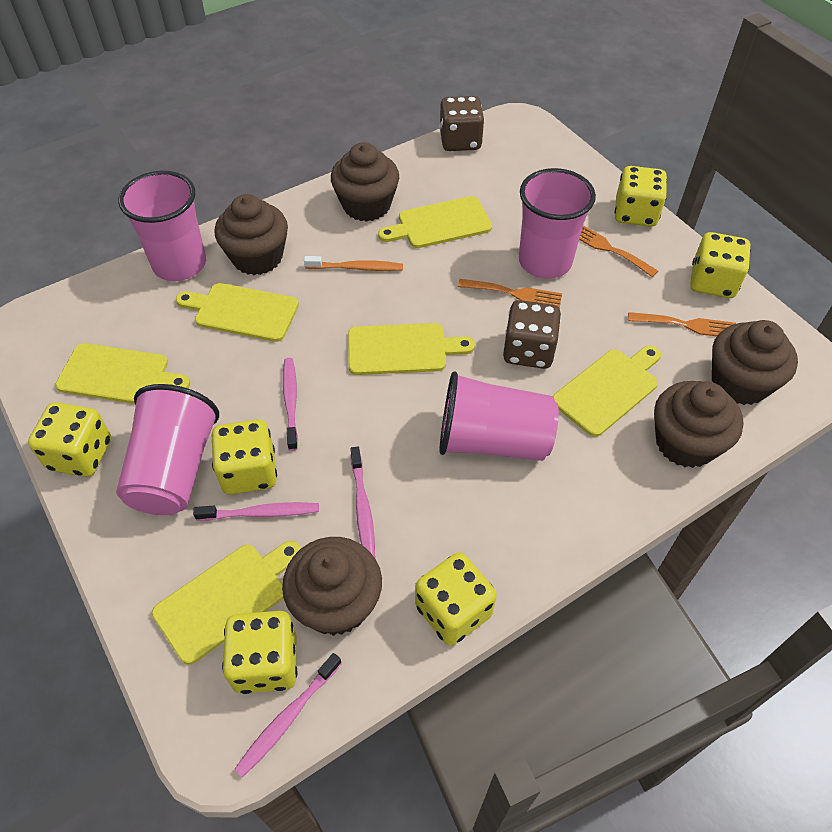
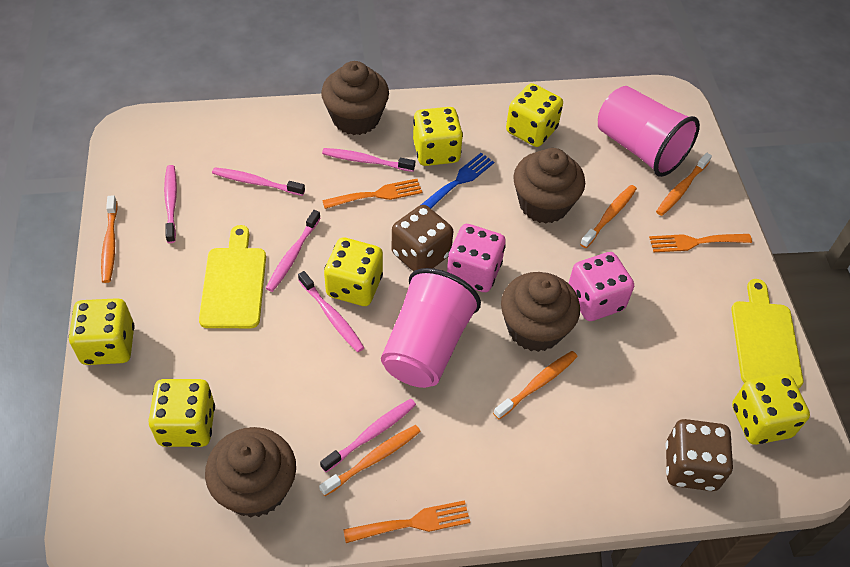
blue fork: none = 0 -> [421,153,494,208] = 1
brown cupcake: [215,194,288,275] [282,537,382,636] [331,142,399,222] [654,381,743,468] [712,320,798,405] = 5 -> [205,427,296,517] [321,61,389,135] [501,272,580,352] [513,148,585,223] = 4
orange toothbrush: [304,256,403,271] = 1 -> [101,195,118,283] [319,425,421,496] [493,351,578,419] [580,185,637,248] [656,152,712,216] = 5
pink cup: [116,384,219,515] [118,171,206,281] [439,371,559,461] [519,168,596,279] = 4 -> [381,268,481,388] [598,86,700,177] = 2
pink dice: none = 0 -> [447,224,506,292] [568,252,634,321] = 2
pink toothbrush: [193,502,319,521] [234,653,342,778] [283,358,298,451] [351,447,375,558] = 4 -> [164,165,177,243] [212,167,305,196] [266,210,321,292] [298,271,364,352] [320,399,416,472] [322,148,415,172] = 6
yellow cutting board: [55,343,190,404] [152,541,301,665] [176,283,299,342] [348,323,475,375] [378,196,492,248] [553,345,661,437] = 6 -> [199,225,266,328] [731,279,803,388] = 2

